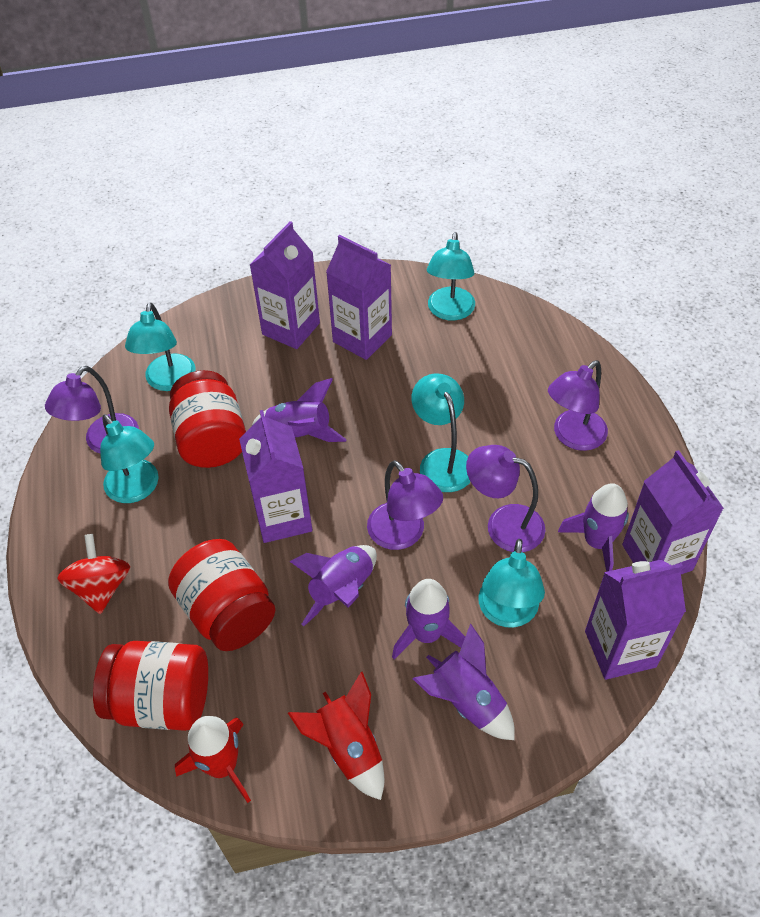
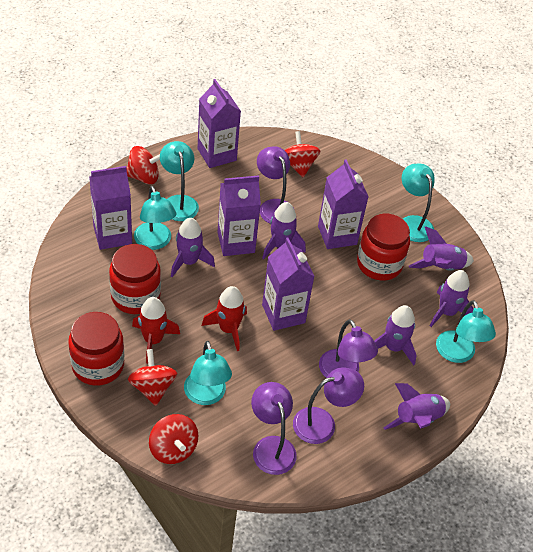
purple rocket: [251,378,347,442] [289,545,377,626] [392,579,465,659] [413,623,515,740] [558,483,629,572] = 5 -> [171,218,215,277] [262,202,306,259] [374,305,417,365] [384,383,450,430] [409,227,474,271] [430,270,474,327] = 6
red spinning top: [57,534,130,614] = 1 -> [127,146,160,184] [128,349,177,406] [149,414,199,464] [285,131,320,177] = 4

